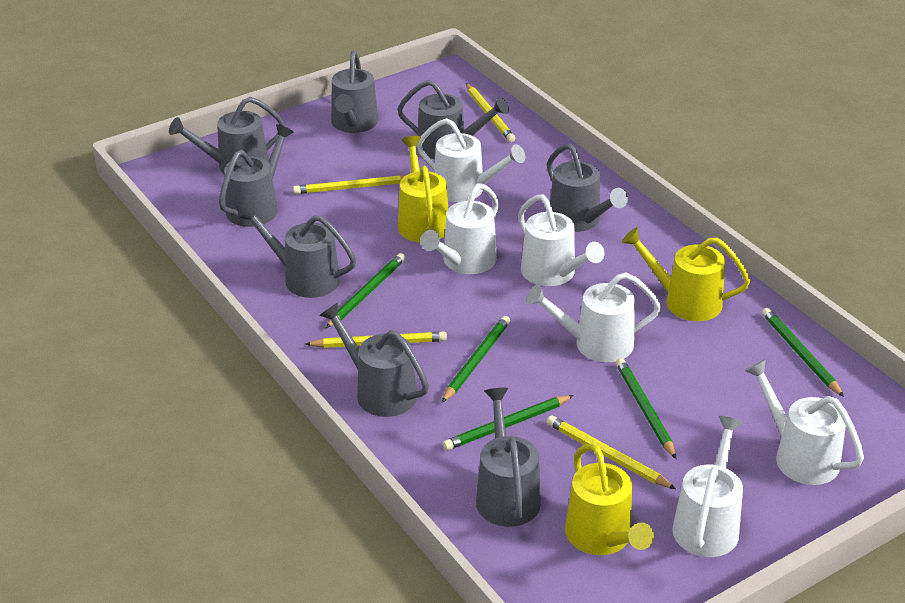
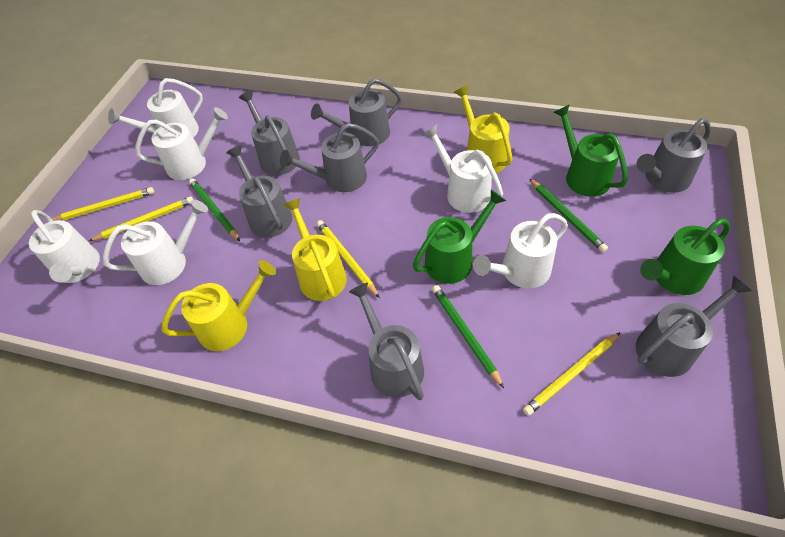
green pencil: [326,253,406,328] [442,316,510,403] [443,395,574,451] [616,358,677,459] [762,308,844,397] = 5 -> [189,178,240,241] [432,285,504,388] [529,178,608,252] = 3
green watering can: none = 0 -> [413,190,506,284] [554,104,628,197] [640,219,730,295] = 3
grey watering can: [169,97,285,173] [219,124,294,227] [239,203,356,298] [319,302,429,417] [331,51,378,133] [397,80,509,159] [476,388,541,527] [547,144,628,232] = 8 -> [226,146,293,238] [239,91,300,175] [280,123,379,192] [311,78,402,146] [349,283,424,400] [636,118,711,193] [636,275,752,377] = 7

